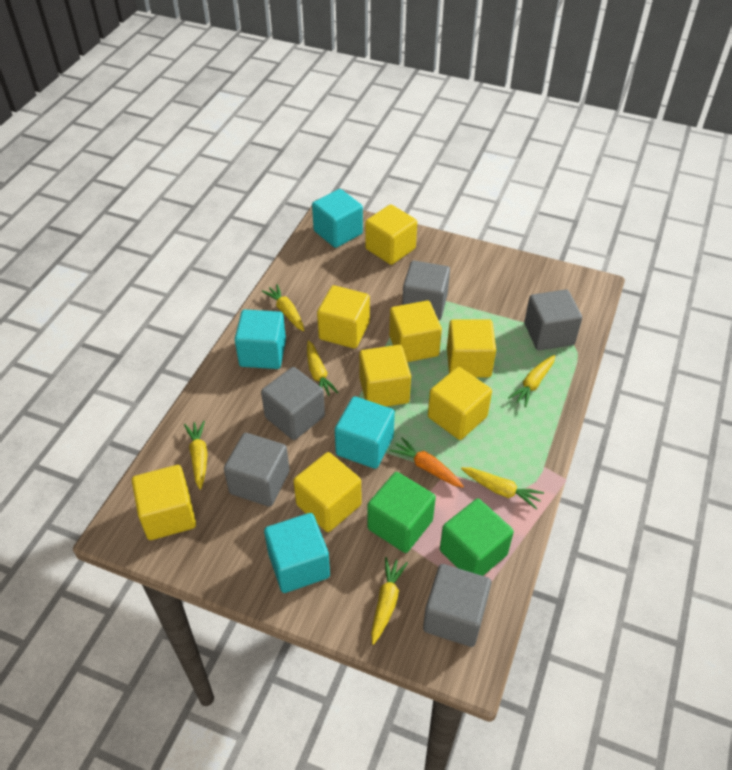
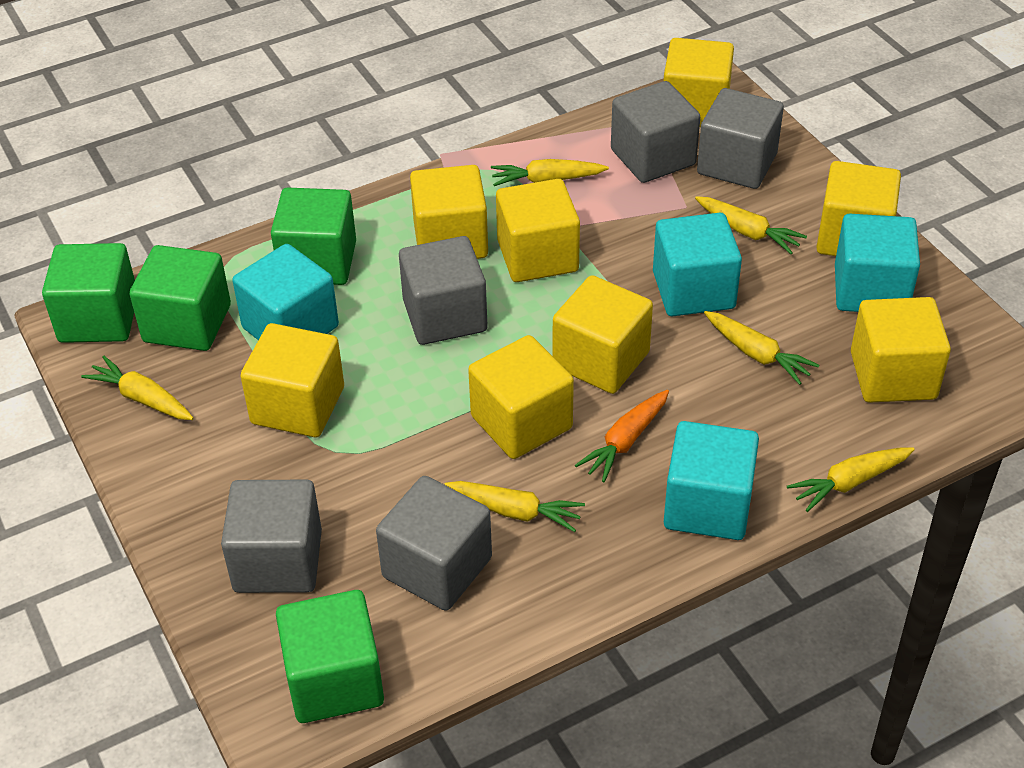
green cube: [367,472,436,553] [440,499,514,576] = 2 -> [42,243,135,343] [130,245,231,351] [271,188,356,285] [276,590,384,723] = 4

